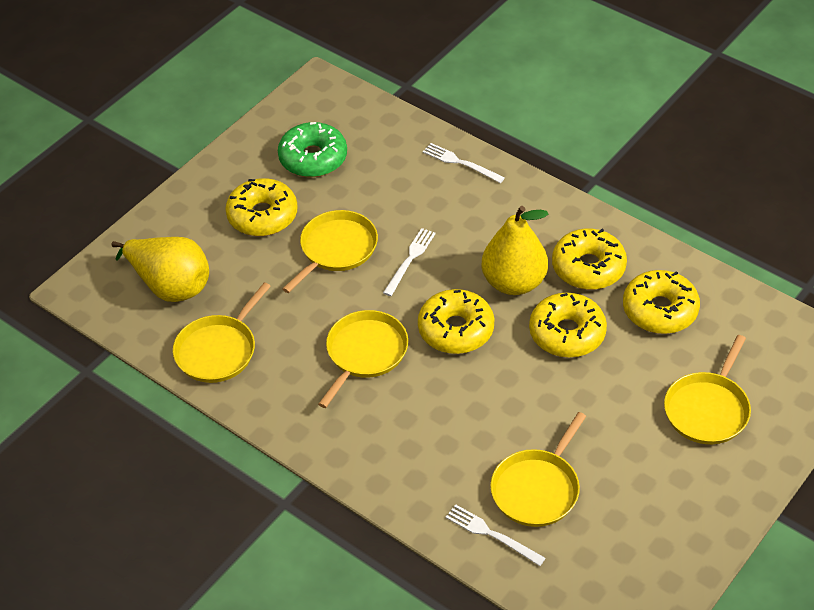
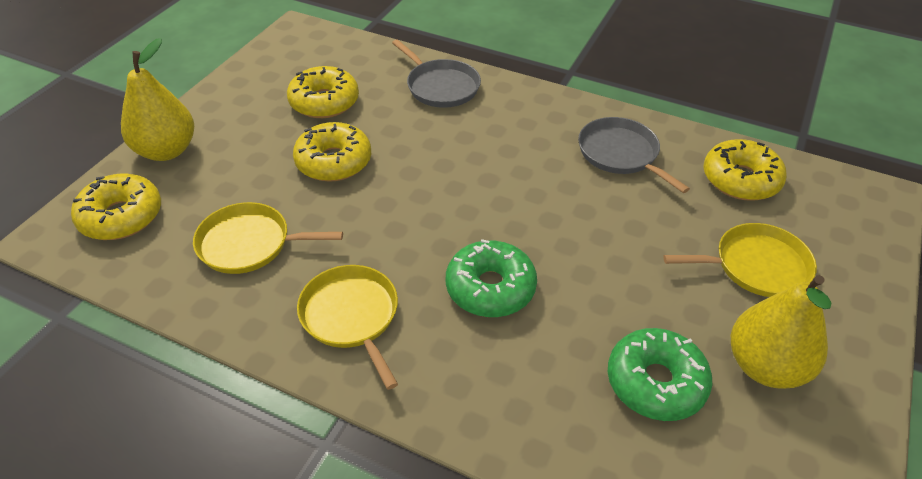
green donut: [278,122,347,177] = 1 -> [446,239,537,317] [608,328,712,421] = 2
grey pan: none = 0 -> [392,39,481,108] [578,117,690,193] = 2
white fork: [383,228,436,296] [423,143,505,183] [446,504,546,566] = 3 -> none = 0
yellow donut: [225,178,298,236] [418,289,494,354] [529,293,607,358] [552,229,627,290] [623,270,700,334] = 5 -> [71,173,161,240] [287,66,359,118] [293,122,371,182] [704,139,787,201] = 4
yellow pan: [173,282,271,383] [283,210,378,293] [318,310,408,408] [490,412,586,527] [664,335,751,444] = 5 -> [193,202,343,274] [297,265,398,390] [663,223,817,297] = 3

